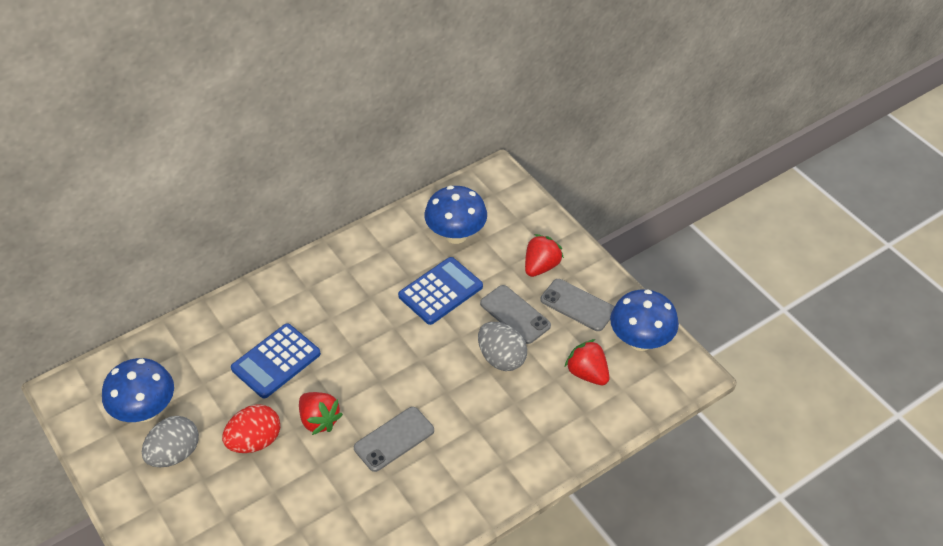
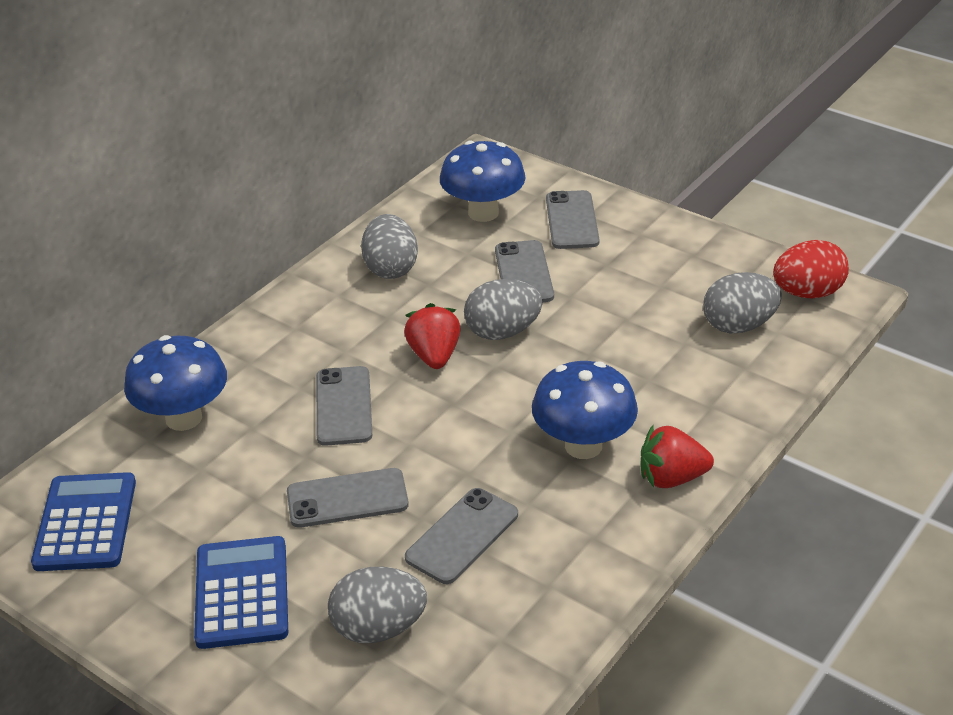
grey egg: [142,416,199,467] [478,322,527,371] = 2 -> [328,567,427,643] [361,214,418,279] [464,279,542,340] [703,272,782,333] = 4
grey phone: [354,407,434,472] [480,285,551,344] [540,279,615,331] = 3 -> [287,468,409,528] [316,366,372,446] [405,488,518,584] [495,240,554,302] [546,190,599,249] = 5
red strawberry: [299,392,343,435] [525,234,564,277] [565,339,610,385] = 3 -> [404,303,461,369] [641,425,714,488] = 2

